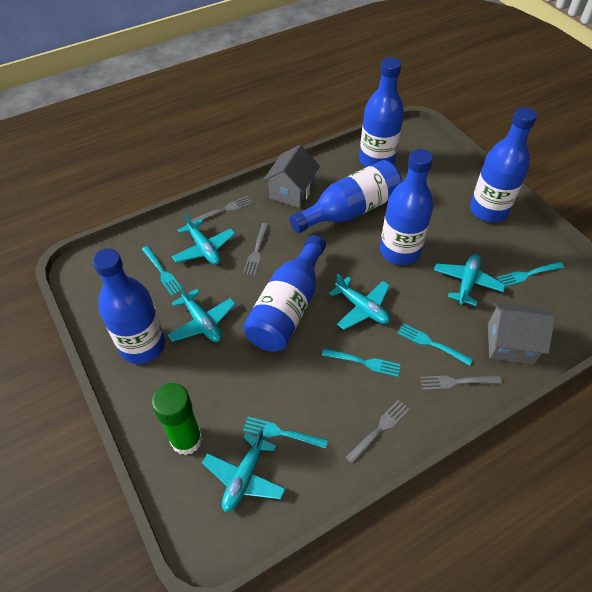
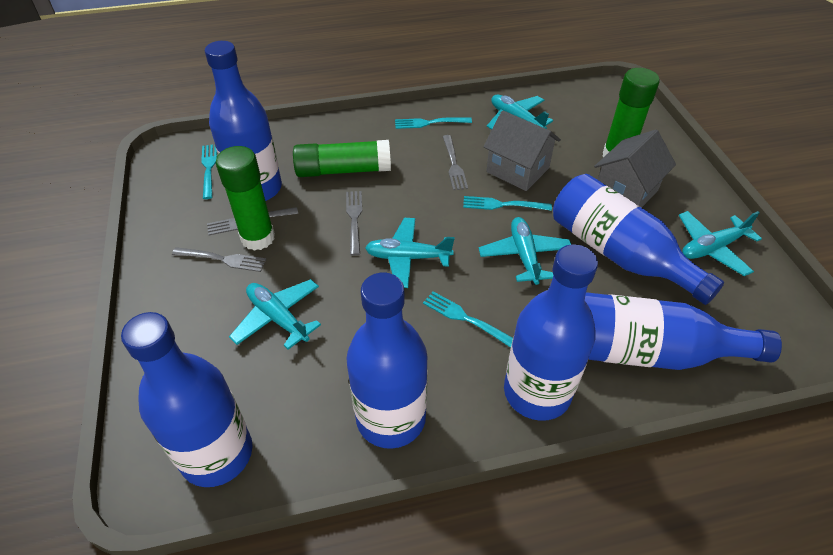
green glue stick: [152,383,202,455] = 1 -> [216,146,275,251] [293,140,391,177] [603,68,660,157] = 3
turquoise fork: [142,246,181,296] [243,417,328,449] [322,348,401,377] [398,323,473,366] [497,262,564,287] = 5 -> [201,145,217,199] [395,117,472,129] [423,291,513,348] [463,196,552,211] = 4

